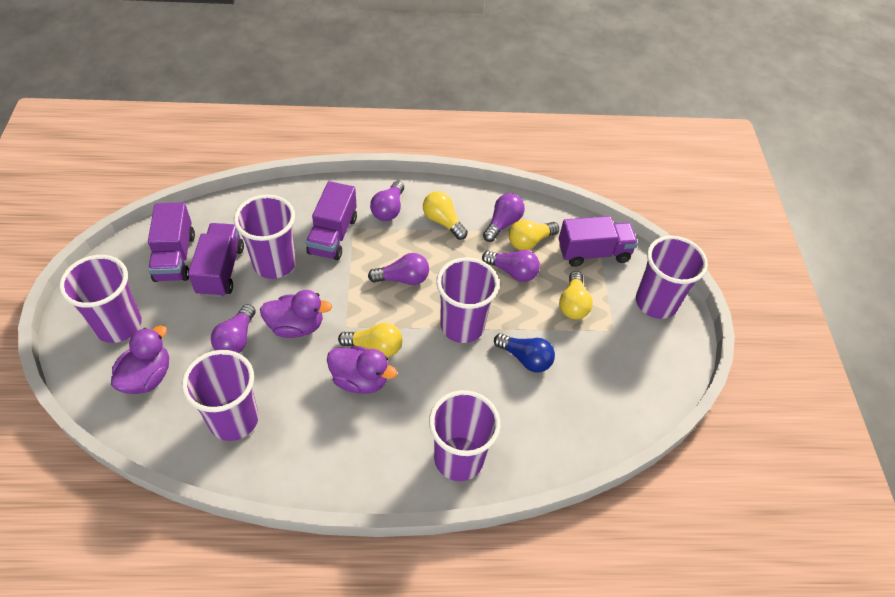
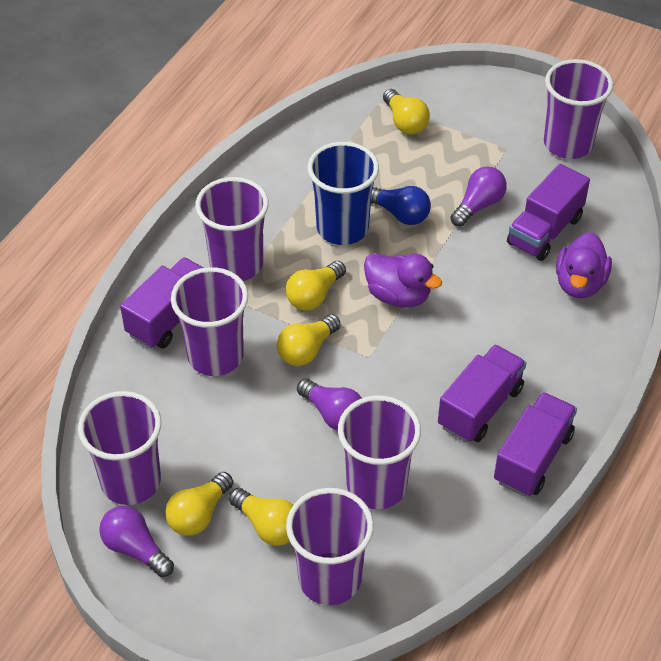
blue cup: none = 0 -> [308,142,379,245] = 1
purple duck: [111,325,169,394] [260,290,332,338] [327,346,397,394] = 3 -> [364,253,442,308] [556,232,612,298] = 2
purple light bulb: [211,304,256,353] [368,253,429,285] [370,181,404,221] [482,250,540,282] [483,193,525,242] = 5 -> [99,506,174,577] [297,379,362,431] [450,166,507,227] = 3
yellow light bulb: [338,323,402,357] [423,191,468,240] [509,220,559,250] [559,271,593,320] = 4 -> [165,472,233,536] [229,488,293,546] [277,314,341,366] [286,261,346,310] [383,89,430,134] = 5

